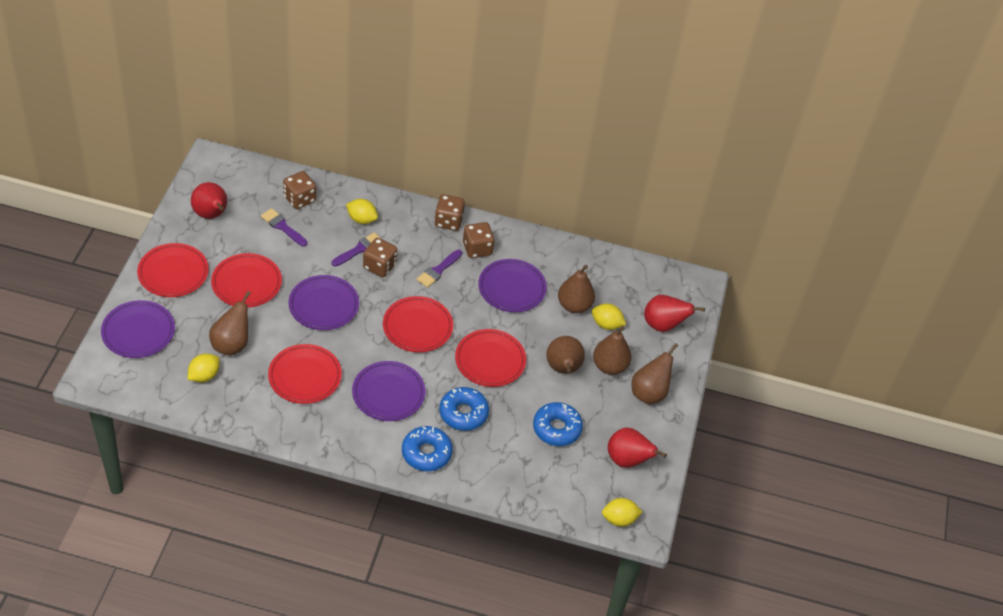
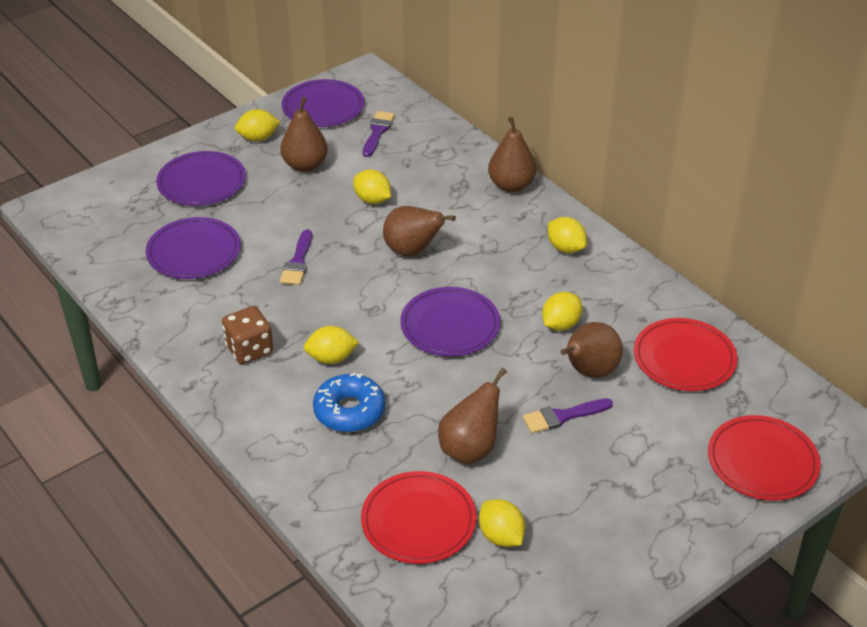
blue donut: [402,426,453,471] [439,387,489,431] [533,402,583,446] = 3 -> [313,373,385,432] = 1
brown dice: [283,171,316,209] [363,238,397,277] [434,195,465,231] [463,222,495,258] = 4 -> [222,306,273,364] = 1
red pear: [191,182,227,219] [608,428,667,468] [644,295,705,332] = 3 -> none = 0
red plate: [137,243,209,297] [211,253,282,308] [268,344,342,404] [383,296,453,352] [455,329,526,387] = 5 -> [361,471,477,564] [634,318,738,391] [708,415,821,501] = 3
yellow lemon: [187,354,220,383] [346,199,378,224] [592,304,626,330] [602,498,643,527] = 4 -> [235,109,280,141] [304,326,359,364] [353,169,391,204] [479,499,525,547] [542,292,582,331] [548,217,587,253] = 6

